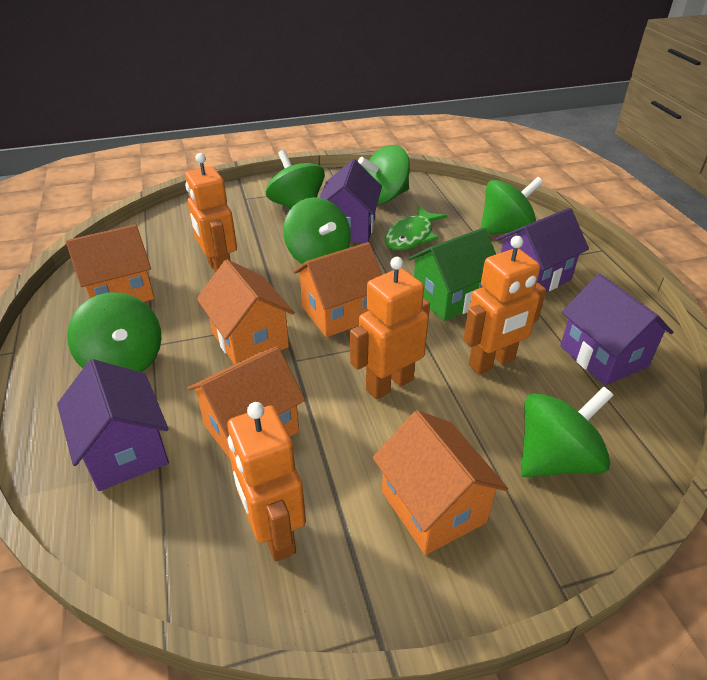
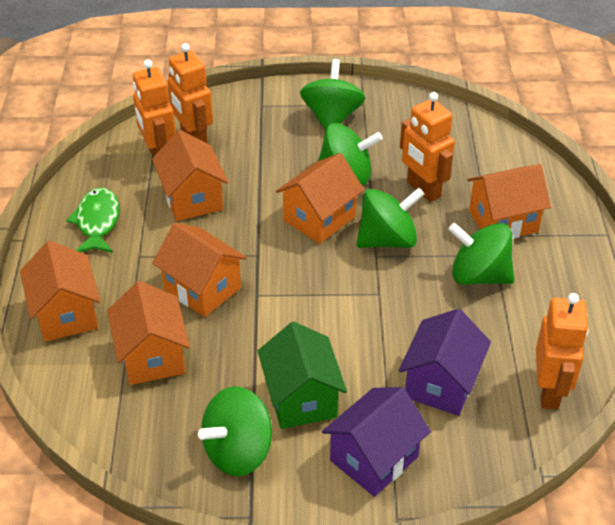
green spinning top: [67,292,162,372] [266,150,325,209] [283,197,351,264] [358,145,410,204] [480,177,543,235] [521,386,614,477] = 6 -> [198,386,272,476] [300,59,365,131] [318,123,383,185] [357,188,424,248] [448,223,514,285] = 5
orange house: [66,224,154,302] [187,346,305,459] [197,260,295,364] [293,242,382,337] [373,410,508,555] = 5 -> [20,241,101,342] [107,281,190,385] [152,130,228,221] [152,223,247,317] [276,153,364,244] [467,164,551,239] = 6
purple house: [57,359,169,491] [319,159,382,243] [496,208,589,292] [560,274,674,386] = 4 -> [322,387,431,497] [399,309,491,416] = 2

